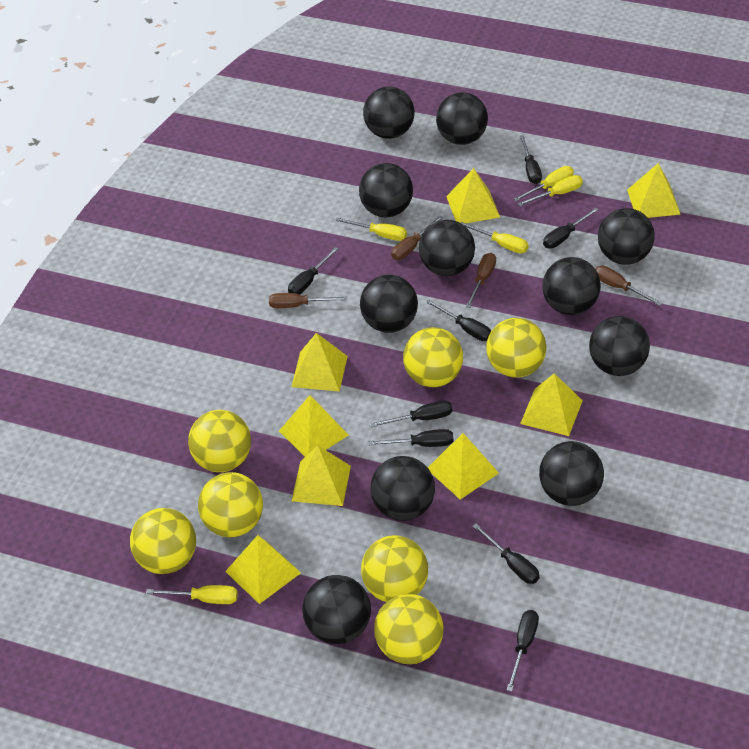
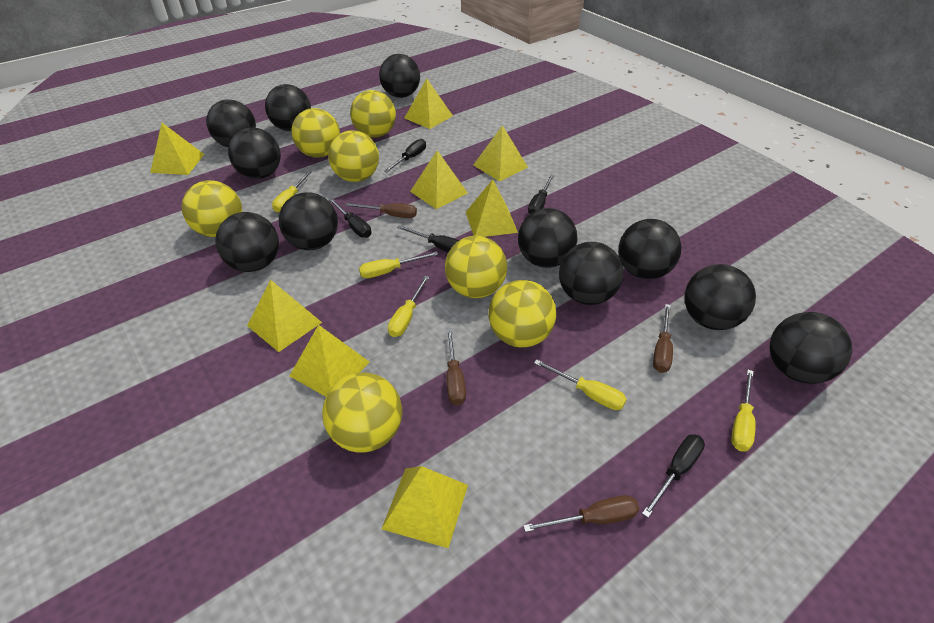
black screwdriver: [288,247,338,294] [368,429,453,447] [370,400,452,427] [426,300,491,341] [472,524,540,584] [507,610,539,692] [520,135,542,184] [543,207,599,249] = 8 -> [329,199,371,238] [384,139,426,172] [397,225,460,252] [528,175,554,214] [642,434,705,518] = 5

